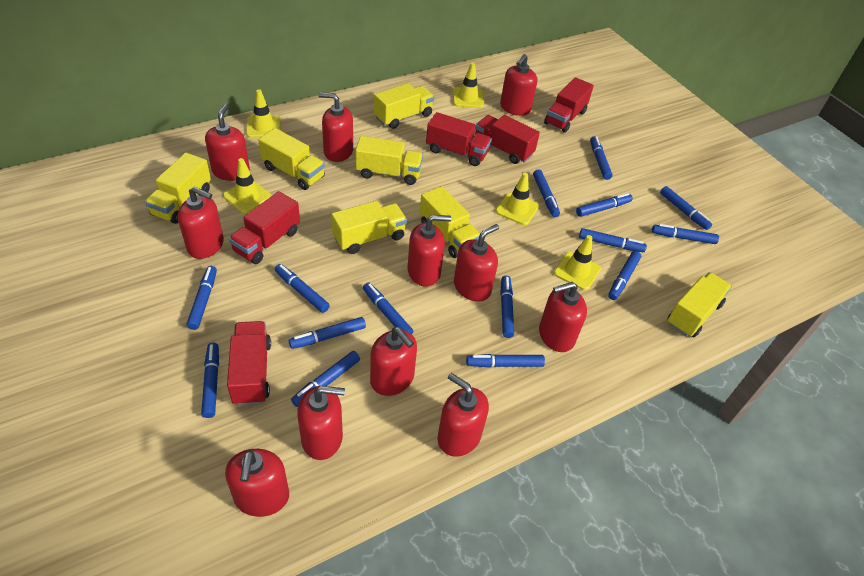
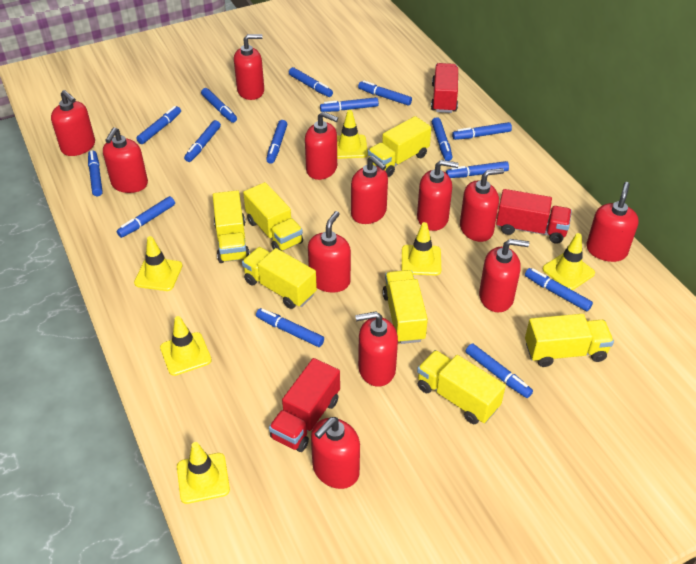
red soap dispenser: [178,187,224,259] [205,104,250,181] [225,449,289,517] [297,386,345,460] [319,92,353,162] [370,327,417,396] [407,215,451,286] [438,373,489,457] [454,224,499,301] [500,54,537,116] [539,282,587,352] = 11 -> [51,90,95,156] [103,127,148,193] [234,34,264,100] [305,112,338,180] [308,211,351,293] [311,417,360,489] [351,156,388,224] [355,311,398,387] [417,160,459,231] [460,168,504,242] [479,239,529,312] [586,182,639,262] = 12
red truck: [227,321,271,406] [229,191,300,264] [426,112,492,166] [475,115,540,164] [544,77,594,133] = 5 -> [269,358,340,452] [431,63,458,113] [496,189,572,244] = 3
yellow traffic cone: [223,158,271,213] [246,89,281,138] [453,63,484,108] [495,173,539,225] [554,235,601,290] = 5 -> [134,236,182,291] [160,316,212,376] [177,442,230,504] [337,110,368,159] [402,222,441,275] [543,233,595,290] = 6

